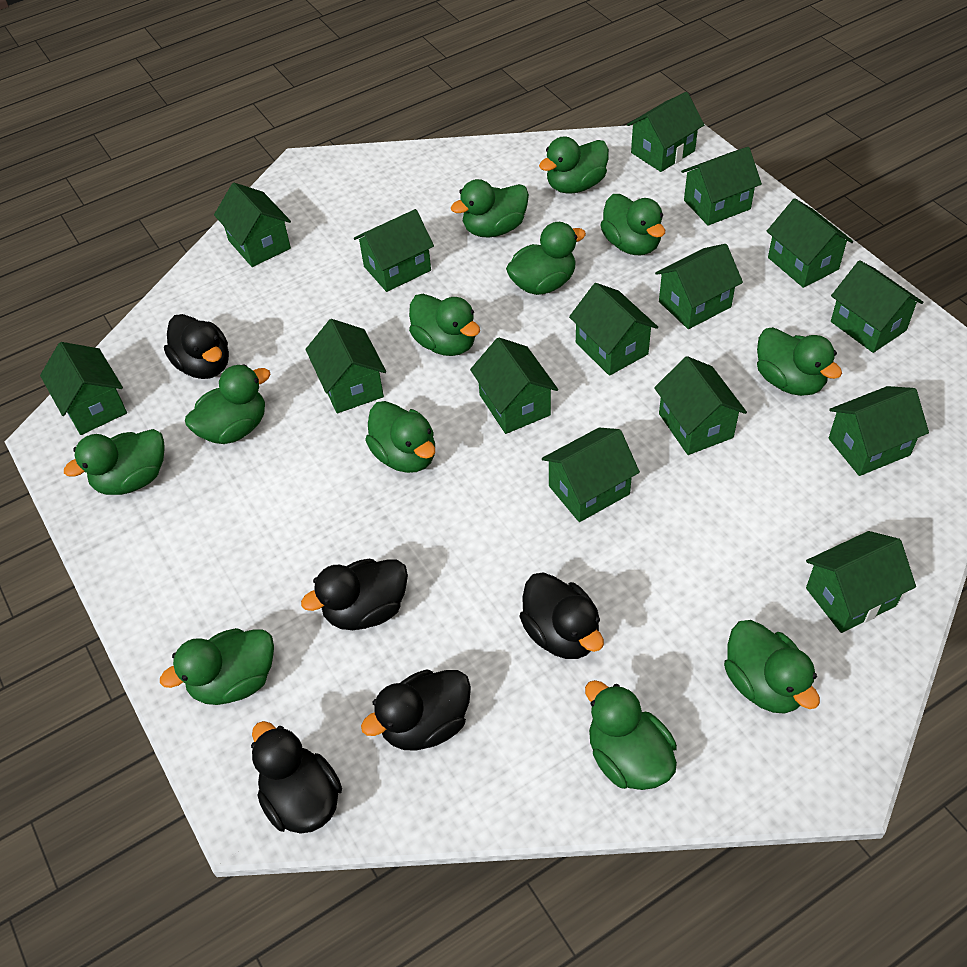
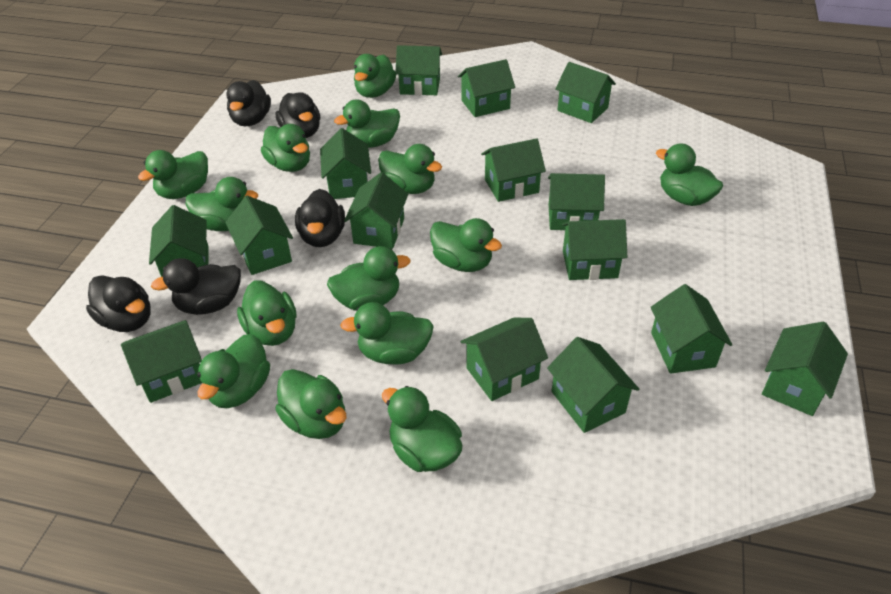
green duck: [64,429,165,495] [160,628,274,705] [185,364,270,444] [365,401,435,473] [409,294,480,356] [451,179,529,237] [506,222,586,295] [539,136,609,194] [585,680,677,790] [600,194,665,255] [724,620,820,714] [757,327,842,396] = 12 -> [138,150,208,199] [186,177,258,231] [197,334,270,408] [237,280,296,346] [261,124,310,172] [275,369,346,439] [327,246,411,310] [334,99,400,148] [340,302,434,364] [354,54,396,98] [378,144,442,194] [382,386,463,472] [430,218,502,272] [656,143,723,206] = 14

